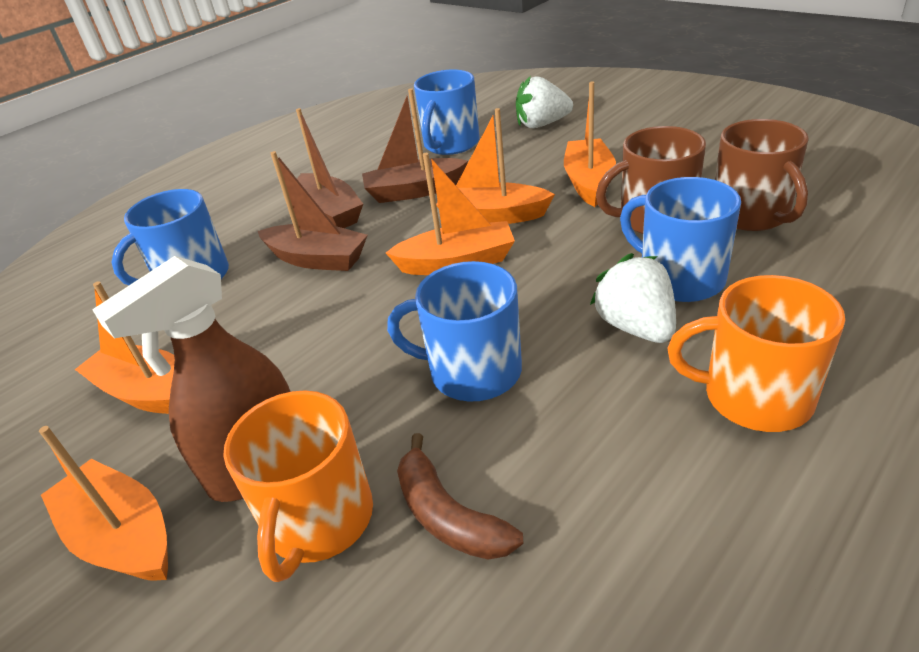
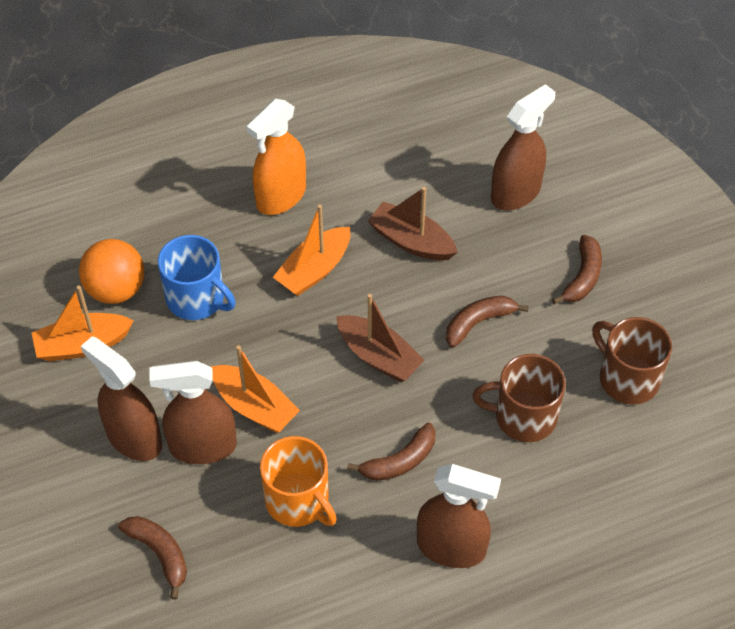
blue mug: [111,189,229,285] [387,261,522,402] [414,70,480,155] [620,177,741,302] = 4 -> [158,235,236,320] = 1
brown banana: [397,433,523,560] = 1 -> [118,516,187,600] [347,423,436,481] [446,296,529,348] [552,235,602,304] = 4
brown boat: [258,151,368,271] [296,108,363,228] [362,89,468,203] = 3 -> [336,294,424,382] [368,187,458,261] = 2
brown spray bottle: [92,256,291,502] = 1 -> [81,336,162,461] [149,361,237,464] [417,464,501,568] [491,84,555,211] = 4
orange ball: none = 0 -> [79,239,144,304] = 1
orange boat: [39,426,168,581] [75,281,175,414] [386,153,515,275] [436,108,555,224] [564,82,616,207] = 5 -> [32,286,134,361] [211,345,300,433] [273,204,350,296] = 3
orange mug: [223,390,373,582] [668,275,845,432] = 2 -> [260,436,337,527] = 1
orange spray bottle: none = 0 -> [247,99,306,215] = 1
white strawberry: [516,76,573,128] [590,253,676,343] = 2 -> none = 0

